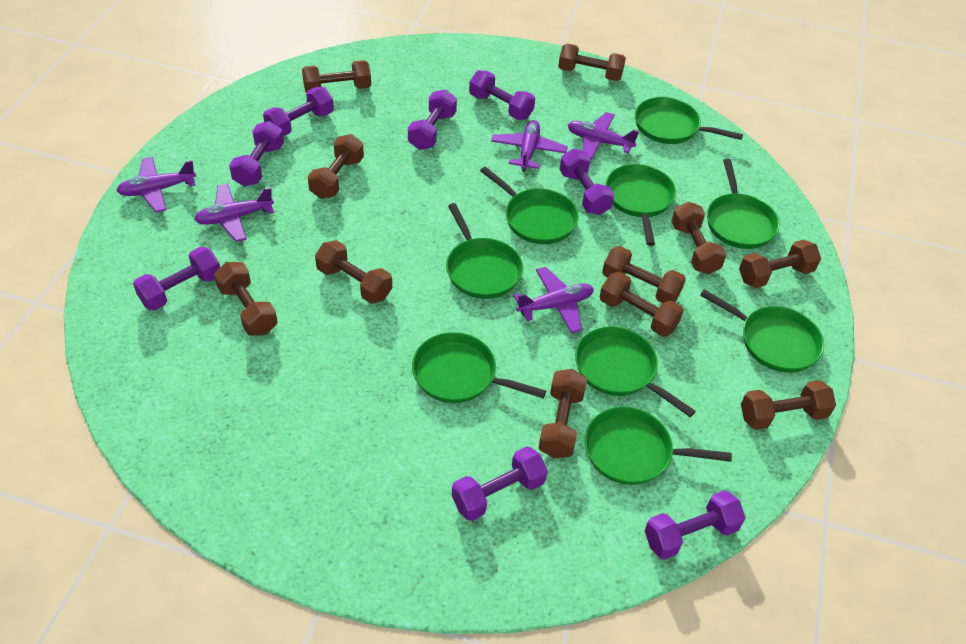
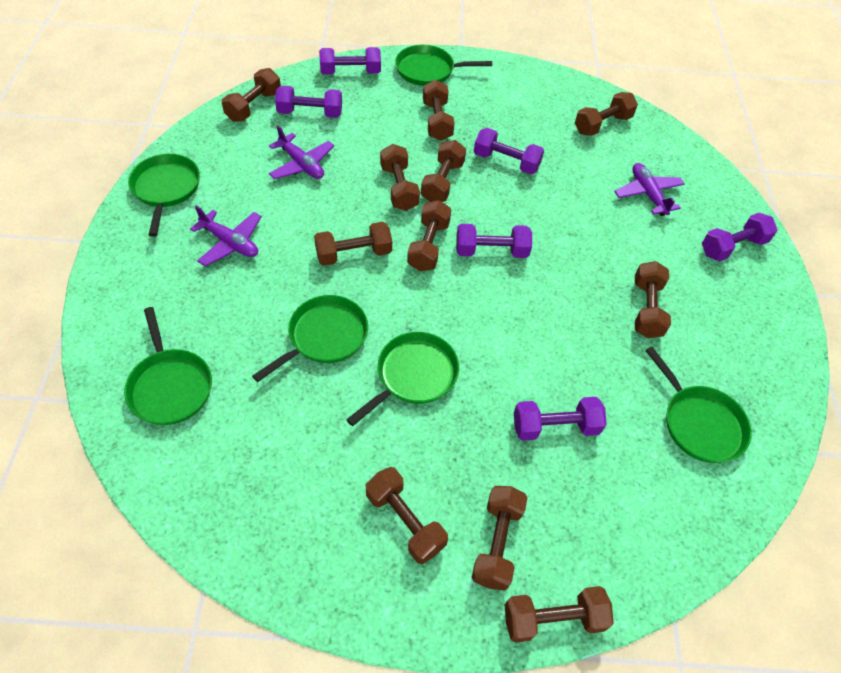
green pan: [412,332,546,403] [446,203,523,299] [480,166,579,244] [575,327,696,417] [585,407,732,485] [605,164,676,246] [635,97,743,144] [700,289,824,373] [707,159,780,249] = 9 -> [124,307,212,425] [128,154,200,237] [252,295,368,382] [346,332,459,426] [395,45,492,86] [645,347,752,463] = 6
purple dumbbell: [133,247,220,311] [229,121,284,187] [263,87,334,136] [408,89,457,150] [452,446,548,521] [469,70,535,120] [559,149,614,215] [644,490,746,560] = 8 -> [275,86,342,118] [319,47,381,74] [456,224,532,258] [474,128,544,174] [514,397,607,441] [702,213,777,261] = 6
purple plane: [116,157,196,213] [194,183,274,242] [491,120,568,171] [514,267,594,333] [568,112,639,160] = 5 -> [190,205,262,266] [269,125,334,179] [614,163,685,216] = 3

